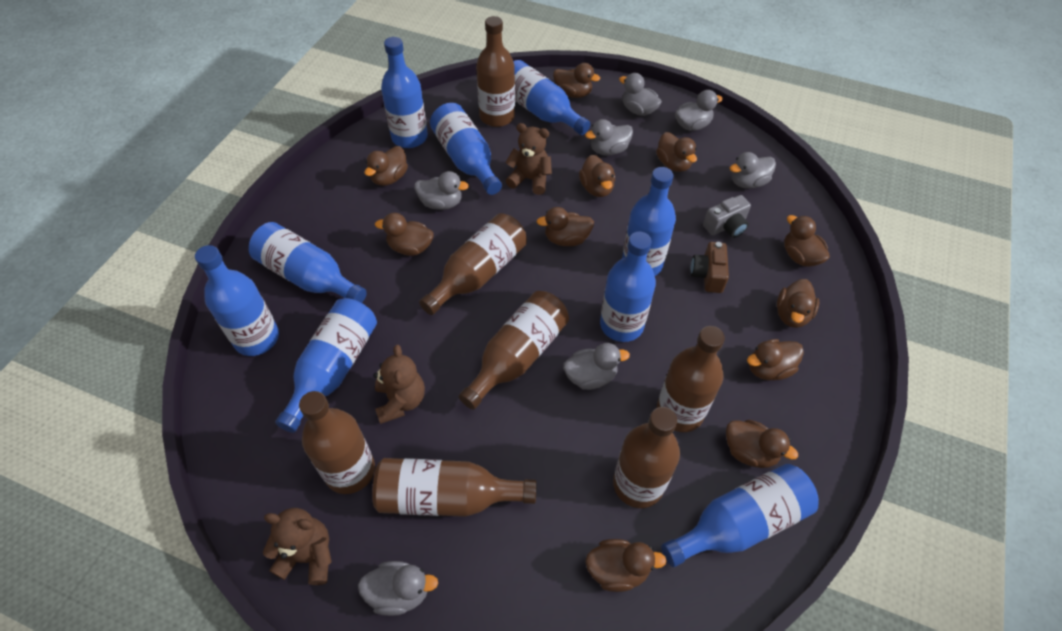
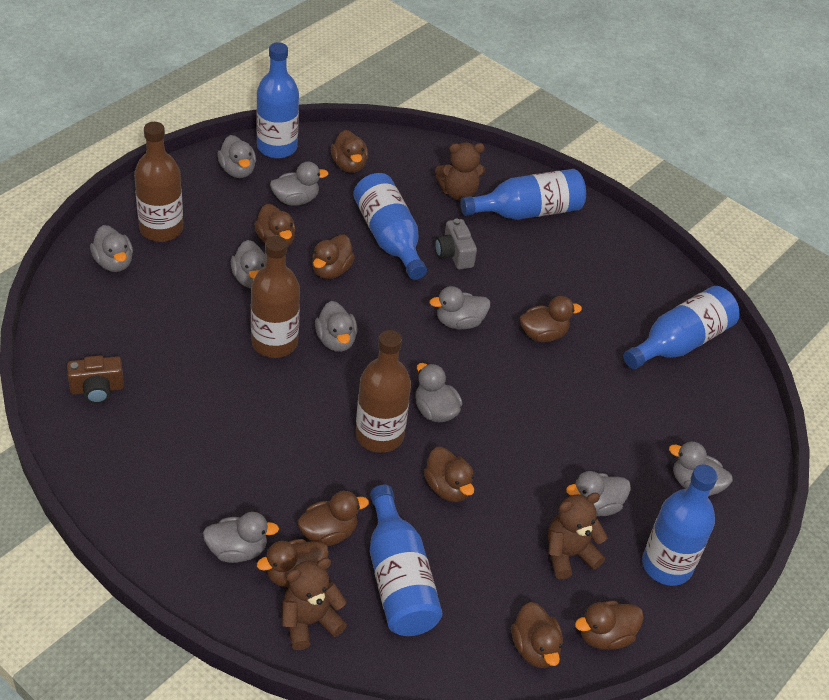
blue bottle: [195,245,279,356] [249,222,367,303] [275,298,377,433] [381,37,428,148] [430,103,502,195] [513,60,591,135] [600,232,656,342] [622,167,676,276] [661,464,819,567] = 9 -> [256,42,299,158] [353,173,427,280] [369,485,443,636] [461,169,586,220] [624,286,739,369] [642,464,718,586] = 6
brown bottle: [299,391,375,494] [372,458,537,517] [419,213,527,315] [459,291,569,410] [476,16,515,127] [613,407,680,508] [657,326,725,432] = 7 -> [134,122,183,242] [251,236,300,358] [355,330,411,453] = 3
brown duck: [364,146,408,186] [375,213,434,256] [537,207,594,246] [553,63,600,98] [579,155,615,197] [585,539,667,592] [656,132,697,172] [726,420,798,468] [747,339,804,380] [777,279,819,328] [784,215,830,267] = 11 -> [254,204,296,247] [257,539,329,587] [298,491,369,546] [312,235,355,279] [331,130,368,173] [424,447,474,502] [511,602,563,668] [520,296,582,342] [575,601,644,650] = 9
grey duck: [358,561,438,616] [414,171,469,210] [563,343,630,390] [585,119,633,155] [619,73,662,116] [675,90,723,131] [730,152,776,189] = 7 -> [90,225,133,272] [203,512,279,563] [217,135,256,178] [231,240,267,288] [270,162,328,206] [315,301,357,352] [415,363,462,422] [429,286,490,329] [566,471,631,516] [669,441,733,496] = 10

